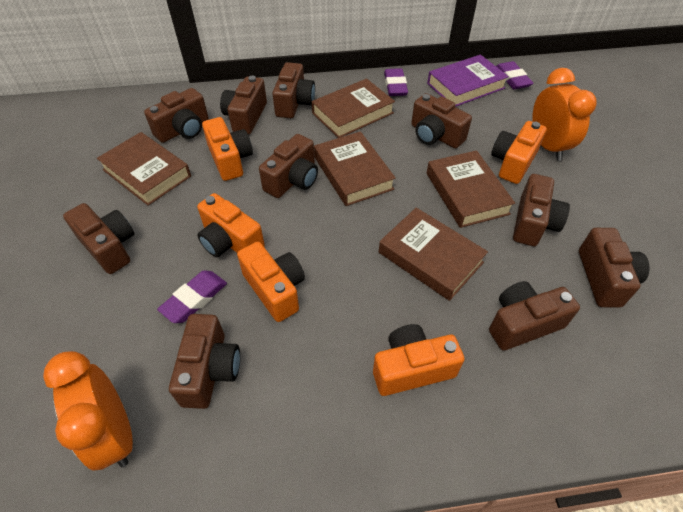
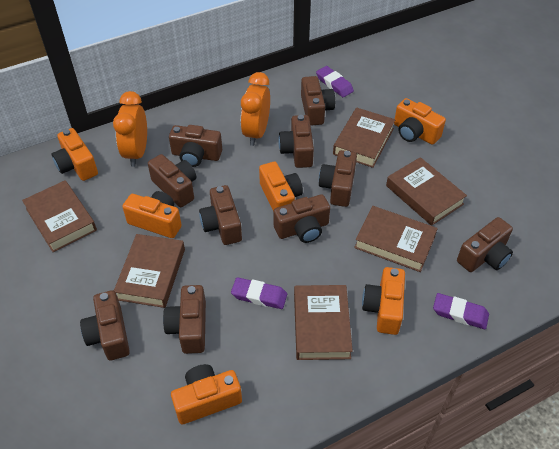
brown book: [97,132,191,205] [312,78,395,138] [314,131,396,206] [379,208,488,301] [427,150,515,228] = 5 -> [22,180,97,252] [114,234,185,308] [294,285,353,360] [333,107,395,168] [354,206,438,272] [386,157,467,226] = 6
orange camera: [197,193,265,257] [202,117,253,181] [237,242,305,322] [373,324,465,396] [491,121,547,184] = 5 -> [52,128,98,181] [123,191,181,238] [171,364,242,424] [259,162,303,211] [362,267,405,335] [394,98,446,145] = 6
purple book: [427,55,509,107] = 1 -> none = 0

